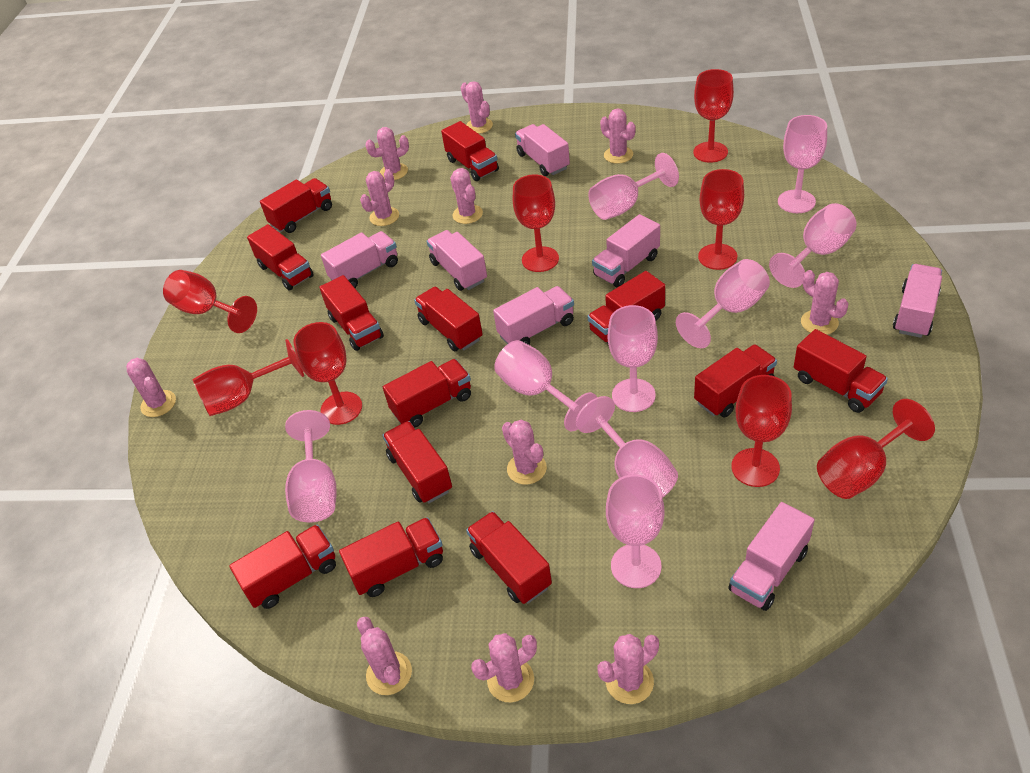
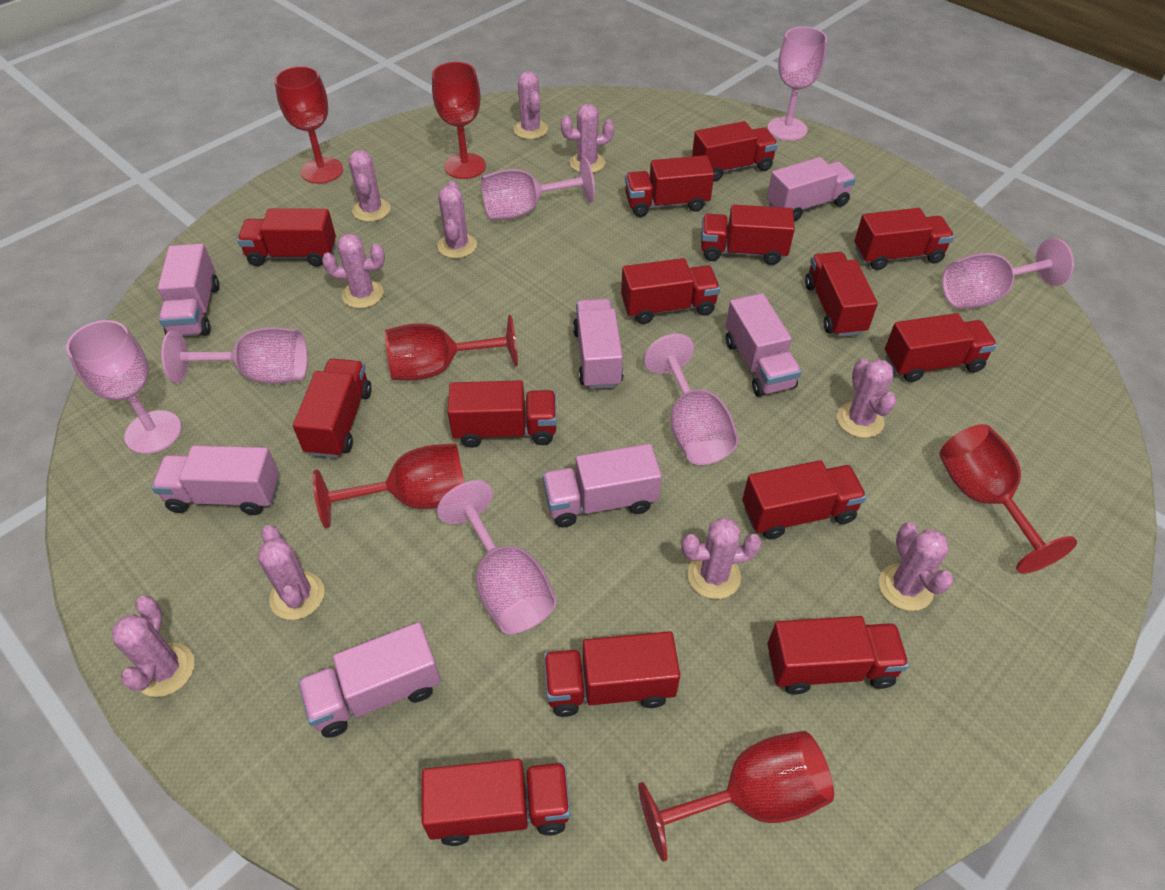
pink cactus: [126,358,176,417] [357,617,412,695] [360,169,399,226] [365,127,409,180] [450,168,483,224] [461,81,493,134] [471,633,537,702] [502,420,547,485] [598,634,659,704] [600,108,636,164] [801,270,849,335] = 11 -> [112,596,195,697] [258,525,325,620] [322,233,385,308] [349,150,390,222] [437,181,477,259] [513,71,548,139] [561,104,614,173] [681,518,762,599] [837,358,896,438] [879,522,953,611] = 10
pink goblet: [285,410,337,523] [494,340,597,431] [576,396,678,498] [588,153,679,220] [606,474,664,588] [608,305,658,412] [676,259,770,348] [769,203,857,288] [778,115,827,213] = 9 -> [66,320,181,454] [161,327,307,384] [437,480,557,634] [481,158,595,220] [644,334,739,465] [767,27,827,141] [942,238,1074,309] = 7
red goblet: [163,270,257,333] [192,339,304,416] [293,322,362,425] [513,174,559,272] [693,69,734,163] [698,169,744,270] [731,375,792,487] [817,399,935,499] = 8 -> [275,66,343,184] [313,443,464,528] [385,315,518,381] [432,62,486,179] [638,731,834,862] [939,424,1077,574] = 6
red truck: [229,524,336,609] [247,224,314,290] [260,178,332,233] [319,275,384,351] [339,517,443,597] [382,421,452,503] [383,359,471,427] [414,287,483,351] [441,121,499,181] [466,511,552,604] [588,271,665,343] [694,344,777,417] [794,329,888,413] = 13 -> [237,208,336,267] [293,359,372,458] [422,759,570,846] [448,380,557,448] [544,631,680,717] [621,258,720,324] [625,155,714,217] [692,121,778,181] [701,205,795,265] [742,460,867,539] [767,616,909,694] [805,252,878,337] [854,208,954,270] [885,313,997,382] = 14

